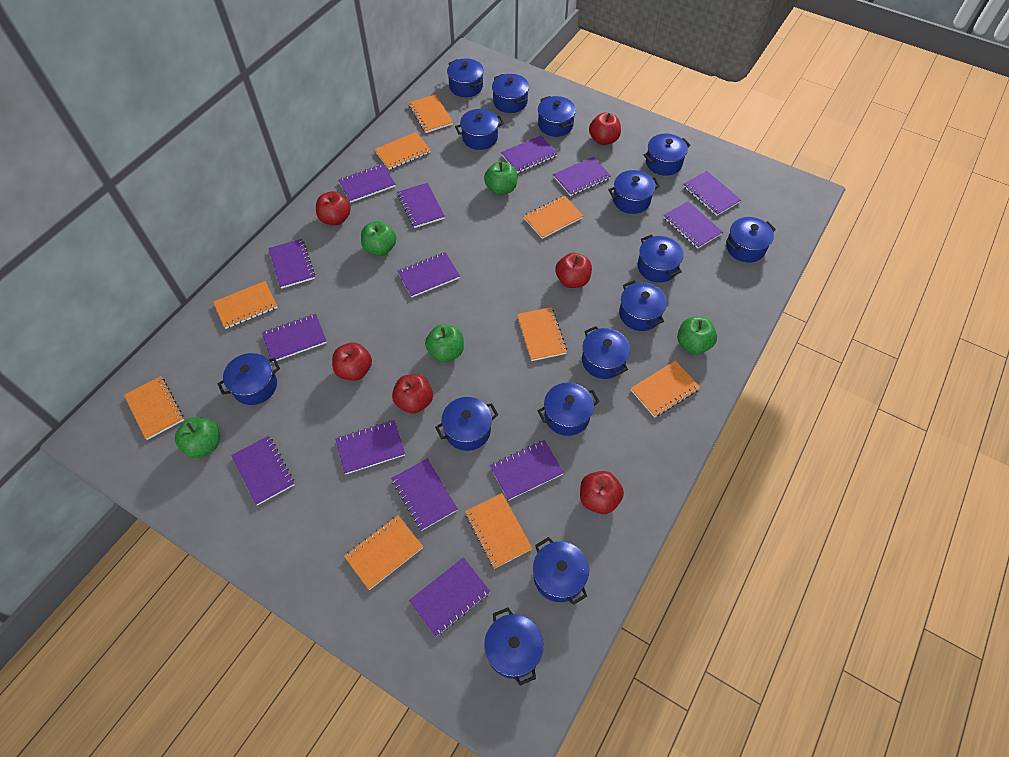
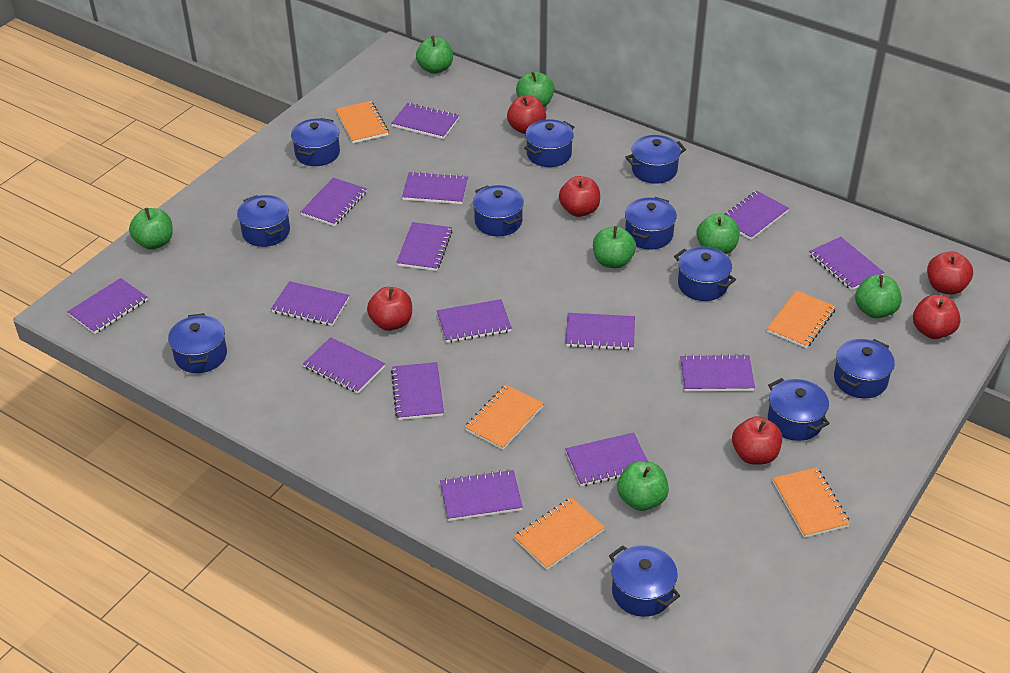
blue pot: [217,353,280,405] [435,397,498,451] [447,58,484,97] [455,109,504,150] [484,608,544,686] [492,74,529,113] [533,537,589,605] [538,96,576,137] [538,382,600,436] [582,326,630,379] [608,170,660,214] [619,280,667,331] [638,234,684,283] [643,134,691,176] [726,217,776,263] = 15 -> [168,313,227,373] [237,195,290,247] [291,118,340,166] [473,185,524,236] [524,119,574,167] [609,545,680,617] [625,135,686,184] [625,197,677,249] [674,247,736,301] [768,378,830,441] [834,339,895,398] = 11
green apple: [175,417,219,458] [361,221,397,256] [425,324,464,362] [484,162,517,195] [677,317,717,354] = 5 -> [129,208,173,250] [416,36,453,74] [516,71,554,107] [593,226,636,268] [617,461,669,511] [697,213,740,254] [855,275,902,318] = 7
orange notebook: [124,376,184,440] [213,281,278,329] [344,515,423,590] [374,132,431,170] [408,94,453,133] [465,493,532,569] [517,307,567,361] [524,196,584,239] [631,360,700,418] = 9 -> [336,101,389,143] [465,384,544,450] [514,497,605,570] [767,290,836,348] [772,467,850,538] = 5
purple notebook: [231,436,295,506] [262,314,327,362] [269,239,315,289] [336,420,405,474] [338,164,396,203] [391,459,458,531] [397,183,445,228] [397,252,460,297] [409,558,491,637] [490,440,564,501] [501,136,558,173] [553,157,611,196] [664,201,723,249] [683,171,741,216] = 14 -> [67,278,147,334] [271,281,349,326] [300,178,367,226] [303,337,385,393] [391,103,459,139] [391,362,444,420] [396,222,452,271] [402,172,468,204] [437,299,512,343] [440,469,523,521] [565,313,635,350] [565,432,648,486] [680,354,755,391] [724,191,789,240] [809,237,884,290] = 15

